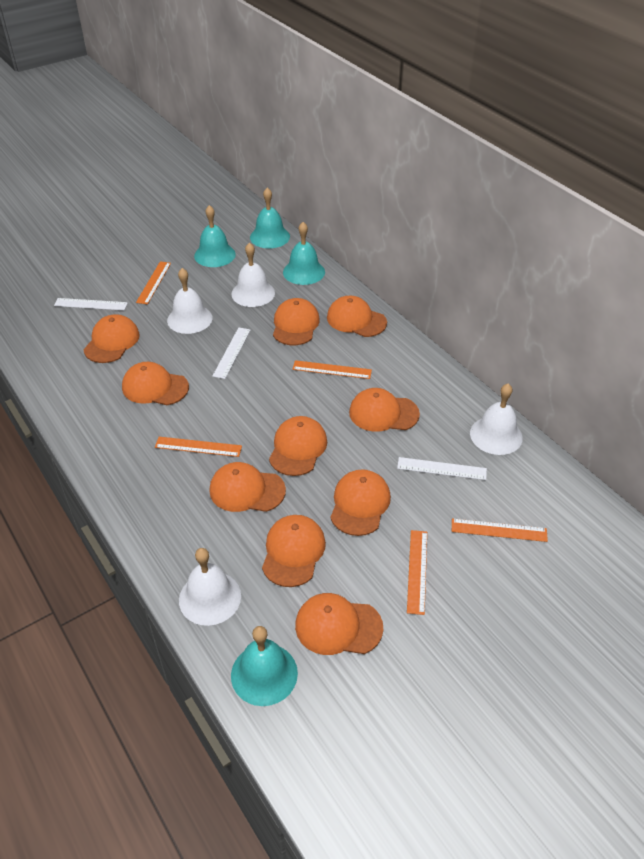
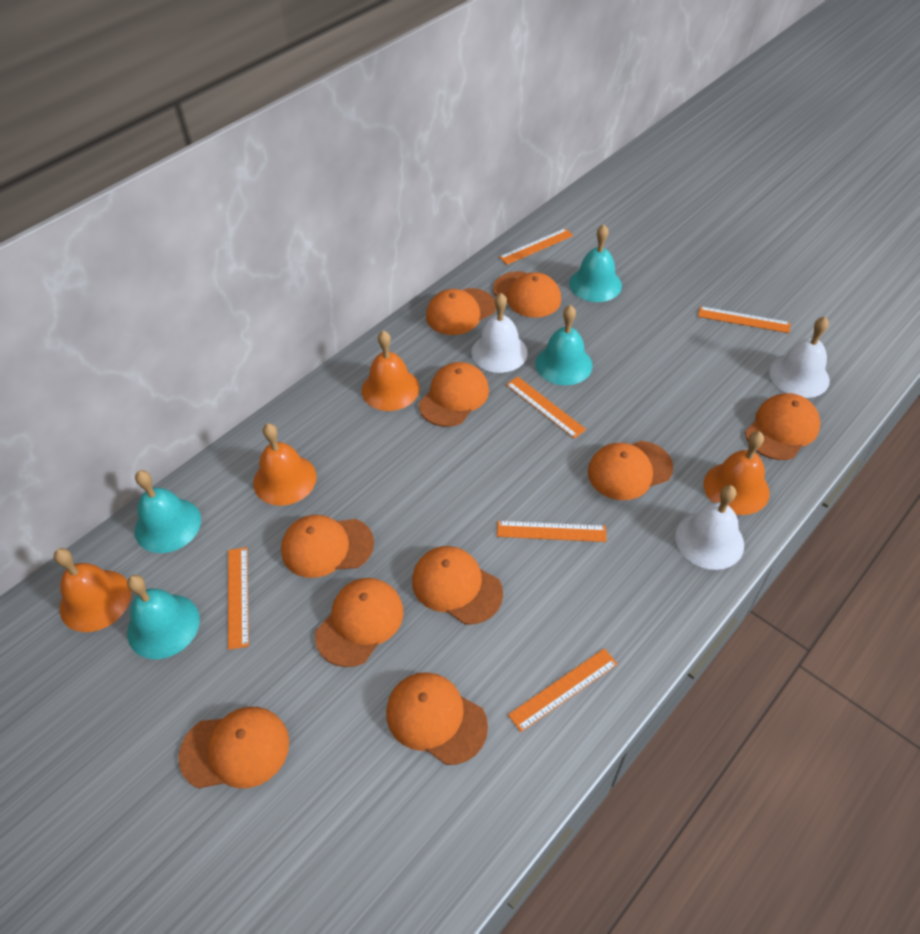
orange bell: none = 0 -> [54,548,131,632] [253,423,317,506] [362,330,420,411] [703,431,770,515] = 4
orange ruler: [136,261,171,304] [155,437,242,457] [292,360,372,379] [407,530,427,615] [452,518,548,542] = 5 -> [228,547,249,650] [497,521,607,542] [499,228,574,265] [506,377,586,439] [508,648,618,732] [698,306,791,333] = 6
white bell: [167,268,212,334] [179,548,241,626] [231,243,275,307] [470,384,523,455] = 4 -> [471,293,528,373] [675,485,744,570] [769,317,830,398] = 3
white ruler: [54,298,128,311] [212,327,250,379] [397,457,487,480] = 3 -> none = 0

